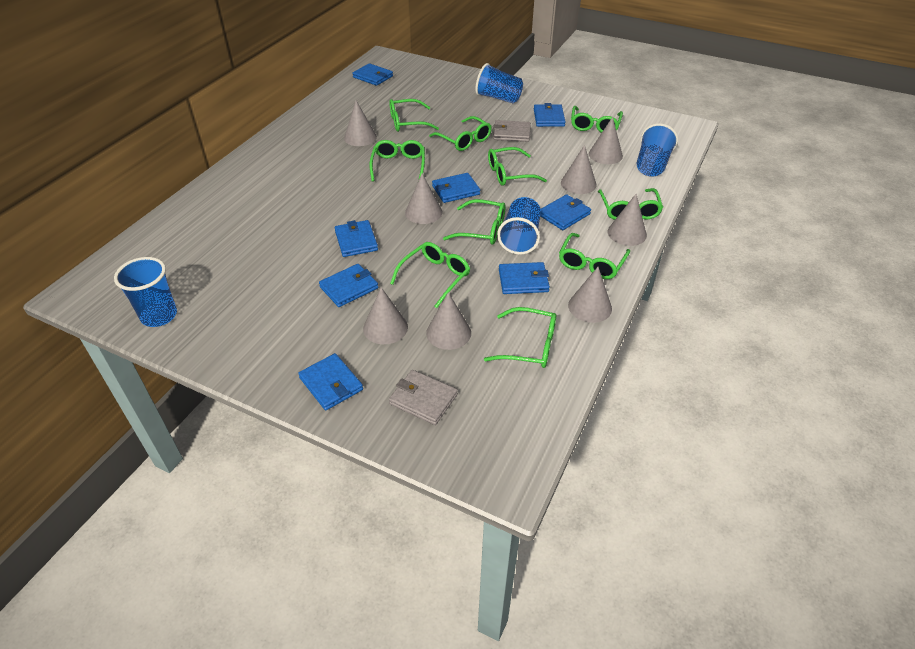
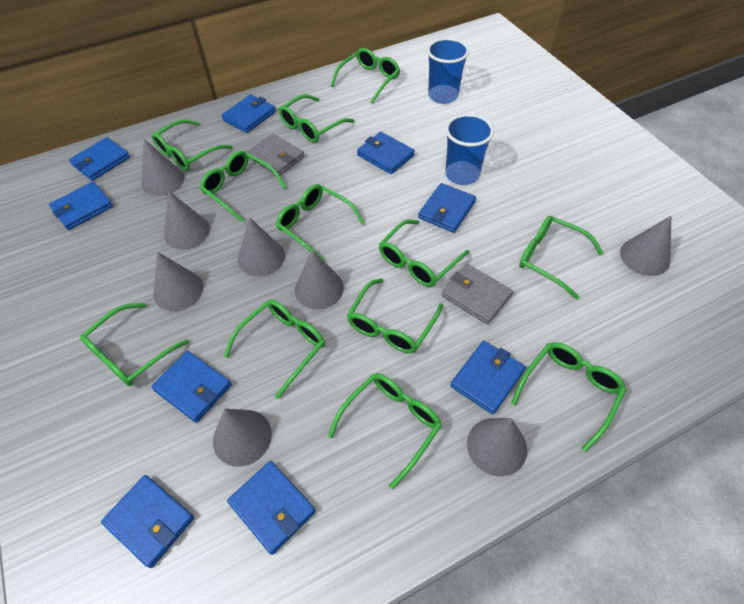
blue cup: [114,257,177,327] [475,63,523,103] [497,197,541,255] [637,123,678,177] = 4 -> [427,38,469,104] [445,114,494,185] = 2
blue wallet: [298,353,363,410] [319,264,378,307] [335,220,378,257] [352,63,393,86] [432,173,480,203] [499,262,550,294] [534,103,566,127] [540,194,591,230] = 8 -> [49,181,113,230] [69,137,130,181] [101,475,194,568] [151,351,232,423] [221,94,276,133] [227,461,316,555] [357,132,415,174] [418,183,476,233] [450,341,526,415] = 9
green glasses: [369,140,425,182] [389,99,439,132] [390,242,470,308] [429,116,492,151] [443,199,506,245] [484,307,556,368] [488,147,547,186] [559,233,630,279] [571,106,623,133] [598,188,663,220] = 10 -> [80,303,189,386] [152,119,232,171] [200,151,286,223] [224,300,325,399] [276,184,365,261] [279,94,354,143] [328,373,442,489] [331,48,400,104] [347,278,443,353] [379,219,469,287] [511,342,627,452] [519,216,603,299] = 12

